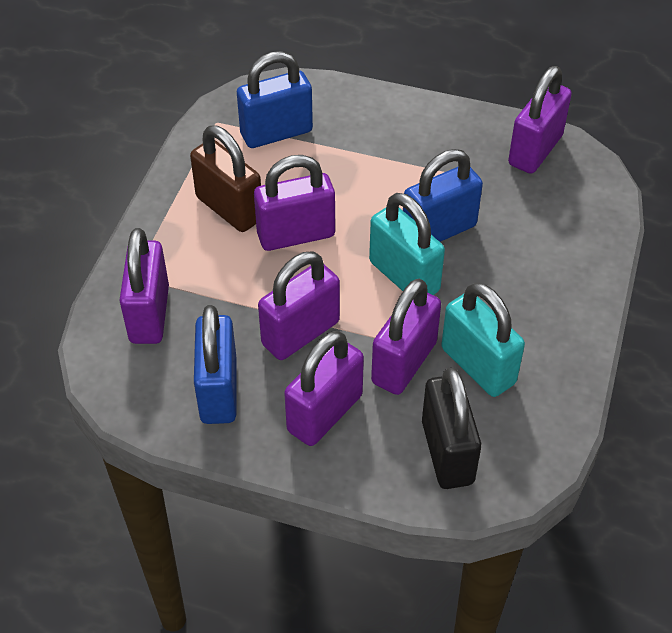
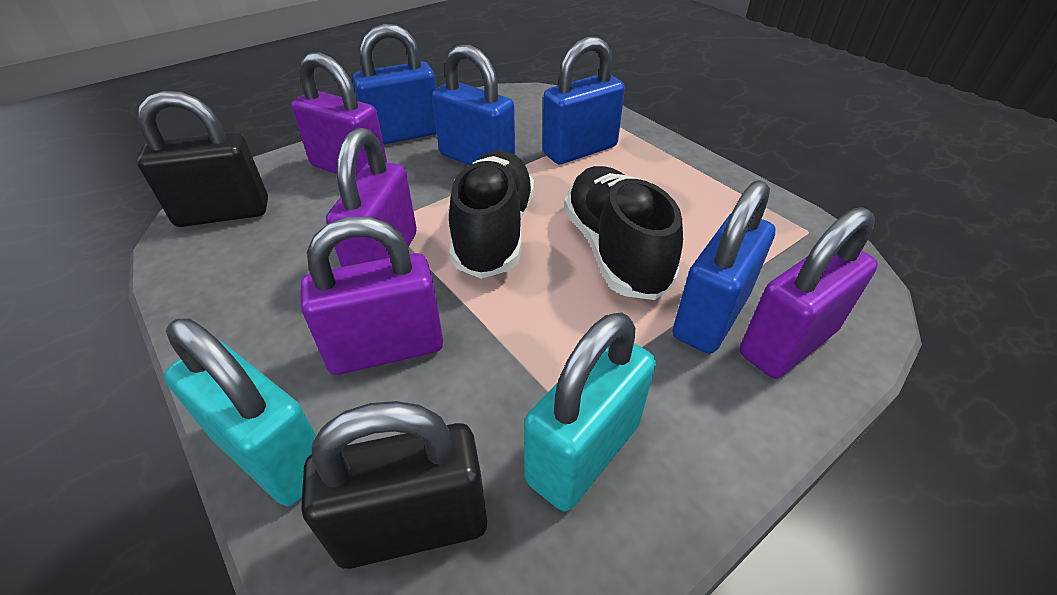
black padlock: [422,367,481,489] = 1 -> [137,91,268,227] [302,401,487,569] = 2
black shoe: none = 0 -> [449,150,534,279] [564,166,683,300] = 2
blue padlock: [194,305,237,424] [237,51,313,148] [403,149,483,242] = 3 -> [353,24,437,144] [432,44,515,165] [542,37,625,164] [672,180,776,354] = 4
brown padlock: [190,125,261,232] = 1 -> none = 0
purple padlock: [119,228,169,344] [254,155,335,251] [258,252,340,360] [284,331,364,446] [371,279,441,395] [508,66,572,174] = 6 -> [291,52,387,177] [300,216,443,375] [326,128,417,267] [740,207,878,378] = 4

